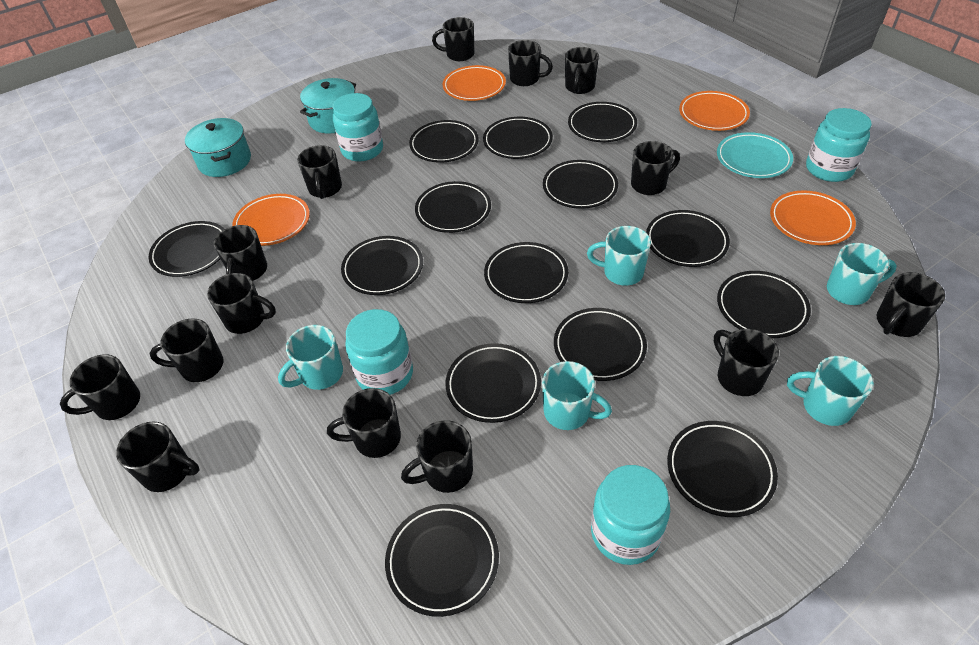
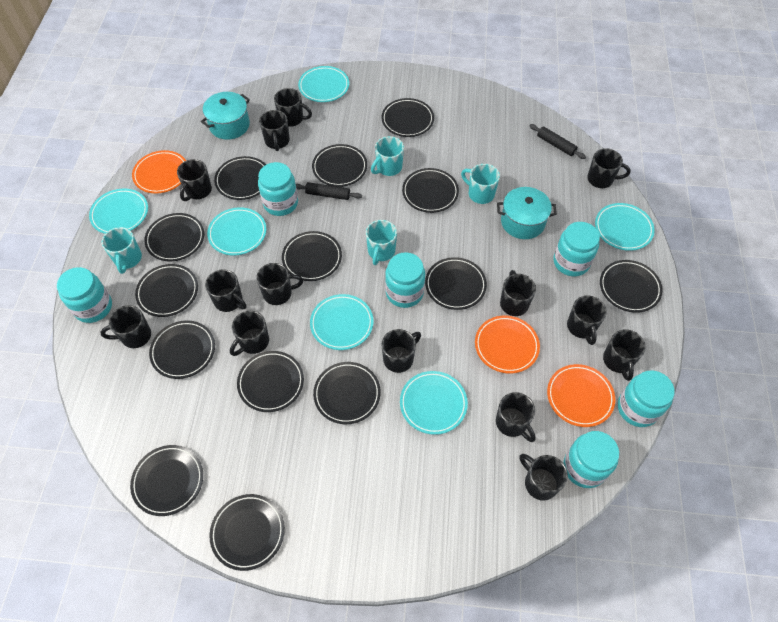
black rolling pin: none = 0 -> [296,182,362,200] [529,124,586,159] = 2
orange plate: [232,194,310,246] [442,65,506,101] [679,91,750,131] [770,191,856,245] = 4 -> [132,150,186,194] [475,316,540,373] [547,364,615,427] = 3
turquoise jar: [333,93,383,162] [345,309,413,395] [591,465,670,565] [806,108,872,182] = 4 -> [57,267,112,323] [258,162,298,216] [385,252,425,308] [553,222,600,276] [563,431,619,488] [618,370,675,427] = 6
turquoise mug: [278,325,343,390] [542,361,612,430] [587,226,651,285] [787,356,874,426] [827,243,897,305] = 5 -> [102,227,142,274] [366,220,397,265] [371,136,404,176] [461,164,500,204] = 4
turquoise plate: [717,132,793,178] = 1 -> [89,189,148,234] [207,207,267,255] [298,66,349,102] [310,294,373,350] [400,371,468,435] [595,203,655,251] = 6

